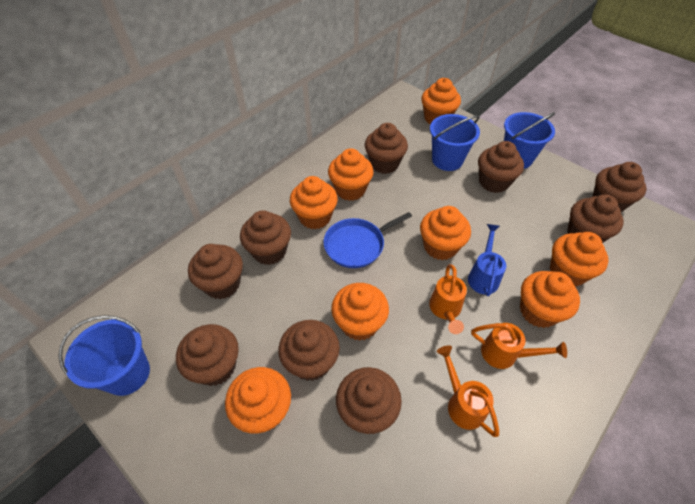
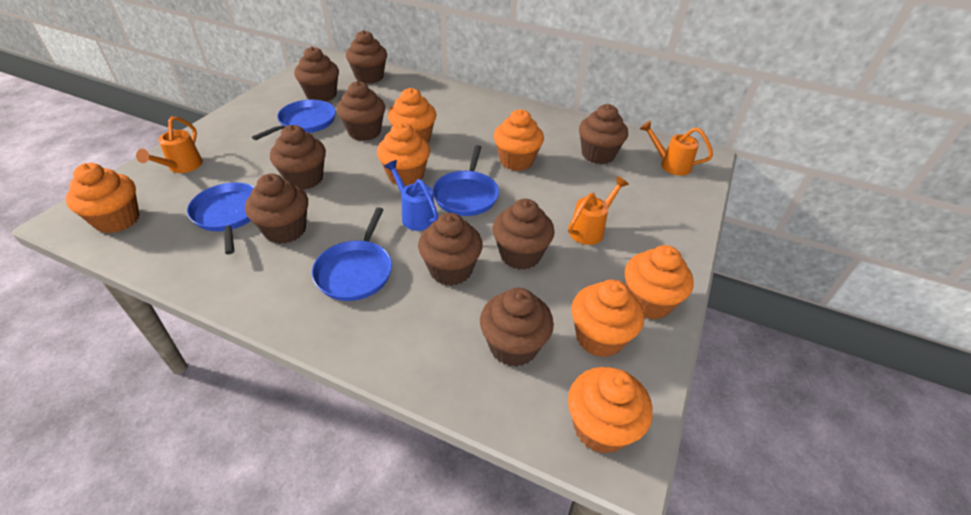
blue bucket: [58,315,150,396] [430,114,480,171] [504,112,555,169] = 3 -> none = 0
blue pan: [324,212,412,268] = 1 -> [187,182,254,254] [252,100,336,140] [312,207,392,301] [433,145,499,216] = 4
orange cupcake: [225,367,291,433] [290,176,338,229] [328,148,374,201] [331,283,389,341] [420,206,471,260] [422,78,461,124] [520,271,580,328] [550,232,609,287] = 8 -> [65,163,140,233] [377,123,430,186] [388,88,436,143] [494,109,544,171] [568,367,652,454] [571,280,644,357] [625,245,694,320] = 7

